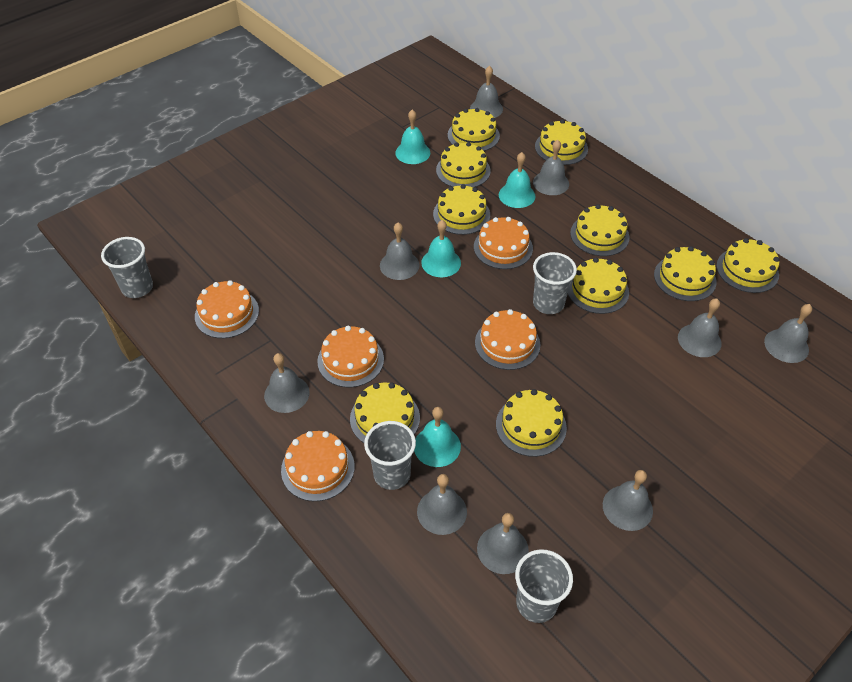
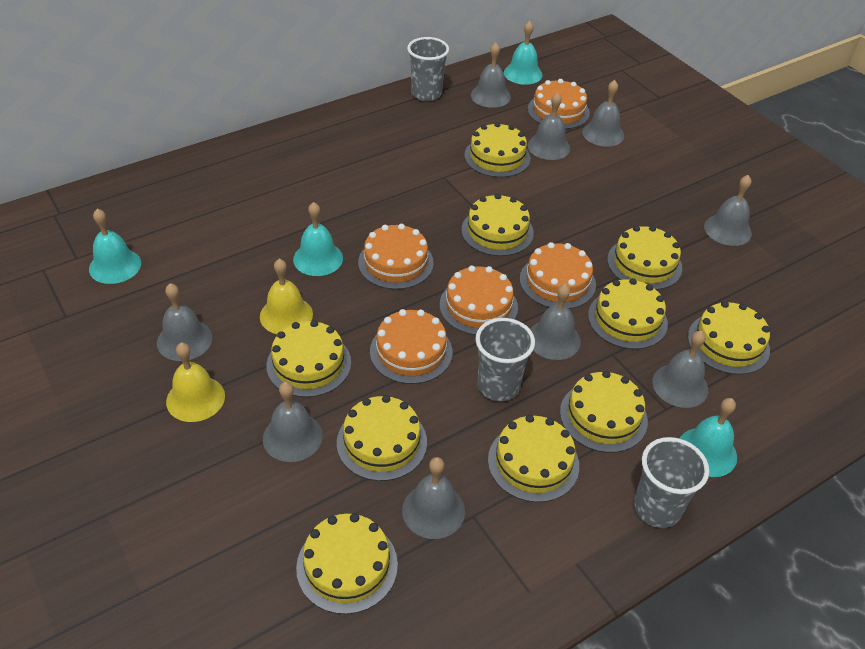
grey cup: [101,237,153,298] [364,421,416,490] [515,549,573,623] [533,252,577,314] = 4 -> [407,37,449,101] [476,318,535,402] [634,437,709,528] = 3
yellow bell: none = 0 -> [166,343,225,422] [260,259,313,334] = 2

